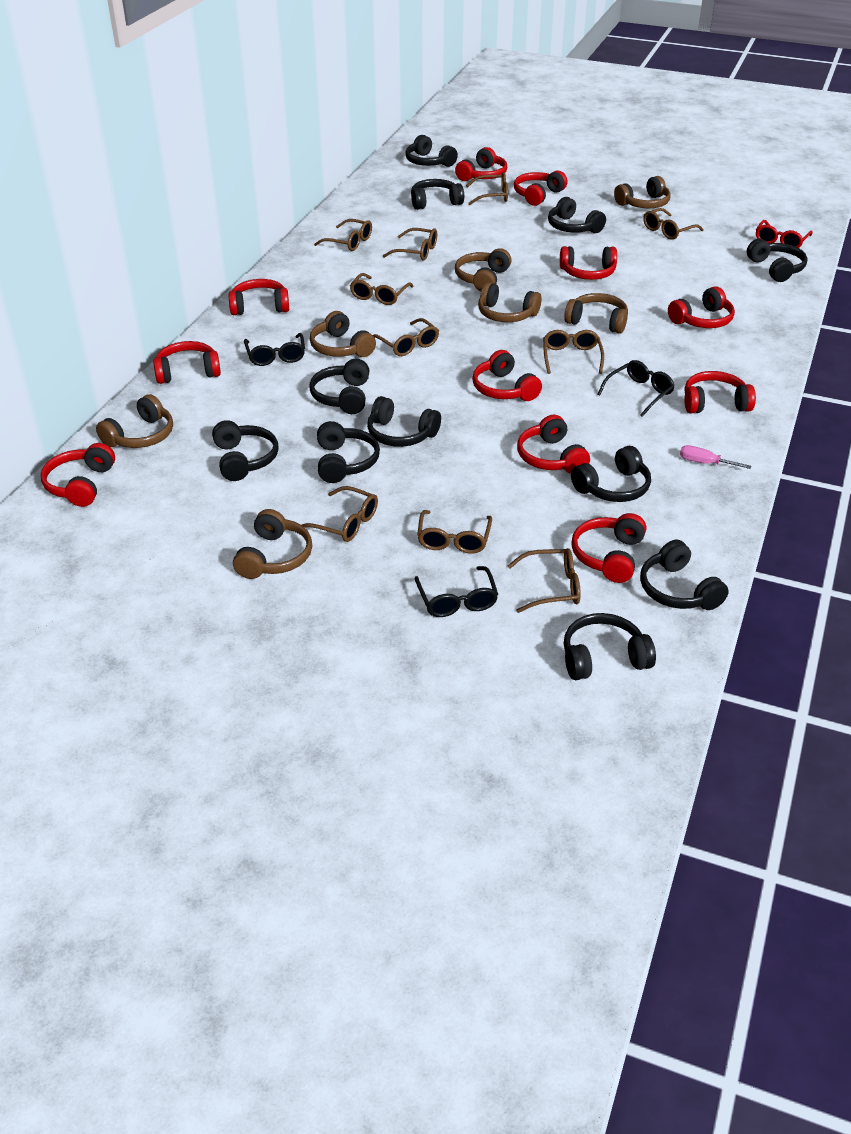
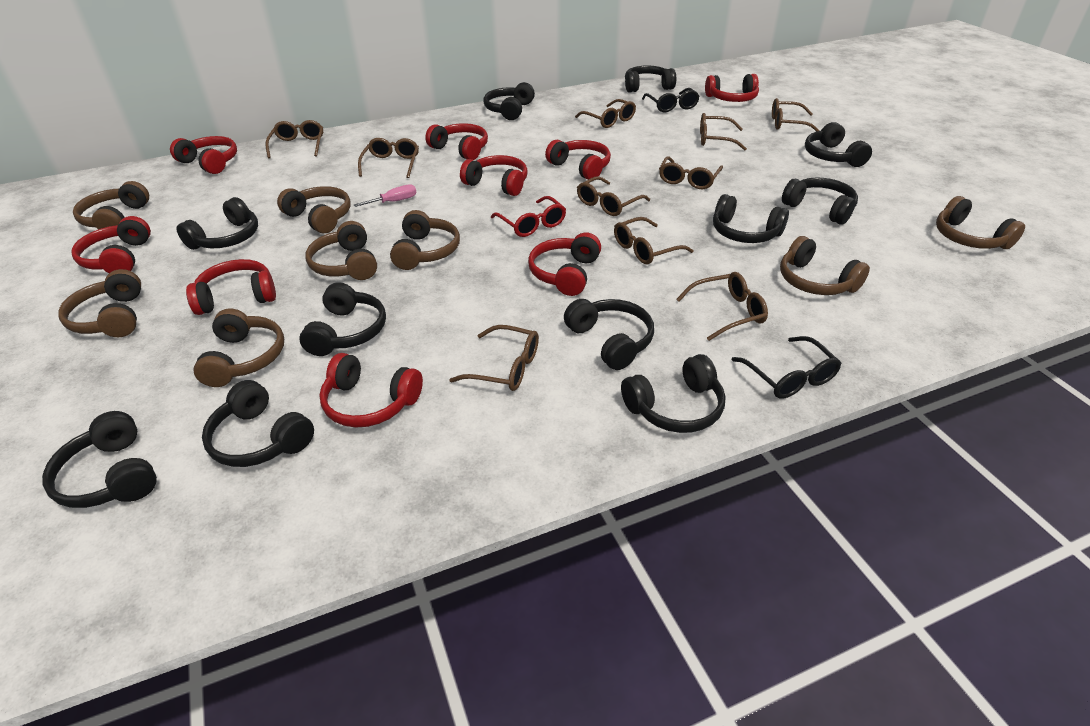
black glasses: [244,333,305,366] [415,566,498,617] [598,360,675,417] = 3 -> [642,88,700,112] [731,336,842,399] = 2
brown headphones: [96,394,173,448] [233,509,312,579] [310,311,376,357] [455,248,512,292] [478,282,542,322] [564,293,628,334] [614,176,671,208] = 7 -> [58,269,141,337] [73,181,149,229] [193,308,284,387] [277,186,351,233] [305,221,377,280] [390,210,460,270] [780,236,870,295] [936,196,1025,249] = 8
red headphones: [41,443,115,507] [153,341,221,384] [229,279,289,315] [455,147,507,181] [472,350,542,401] [514,170,568,206] [517,415,590,474] [560,246,617,280] [571,513,646,583] [668,286,735,328] [684,371,756,413] = 11 -> [71,216,151,273] [170,136,237,174] [186,259,276,315] [319,353,423,427] [425,123,488,160] [460,155,528,196] [528,232,601,296] [545,140,611,180] [705,74,759,102] = 9

